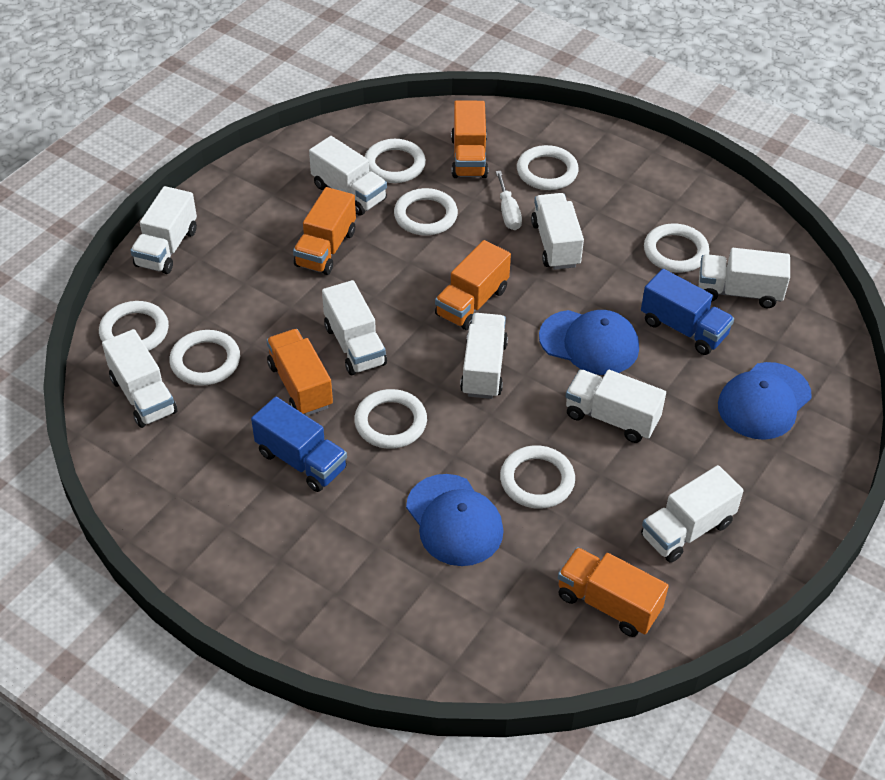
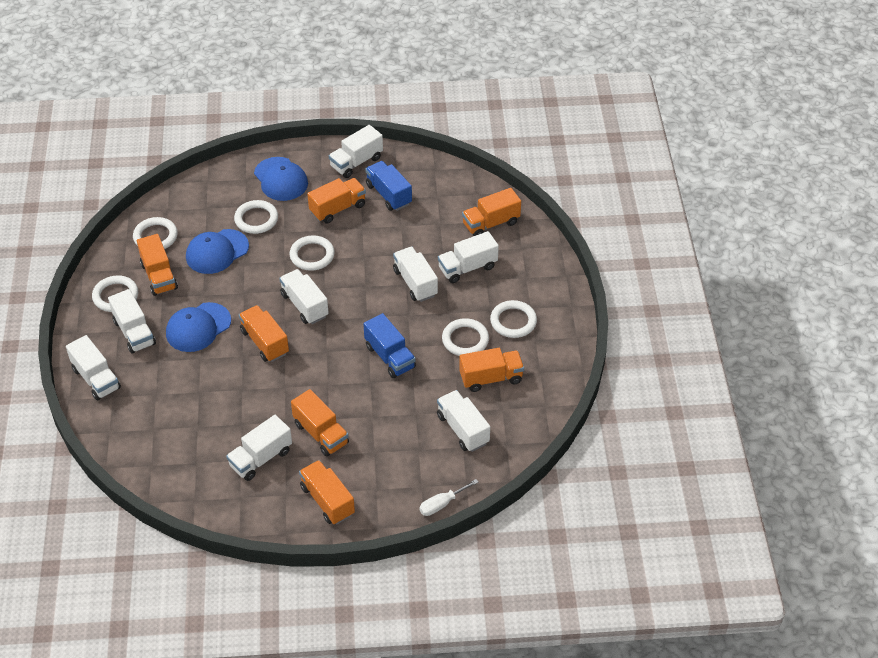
orange truck: [267,329,333,416] [293,187,356,275] [435,240,511,330] [451,101,488,178] [558,547,669,637] = 5 -> [137,234,178,296] [239,305,289,362] [291,389,349,457] [299,460,355,525] [307,178,366,224] [459,348,524,392] [462,188,521,236] = 7
white ring: [99,301,169,351] [169,330,240,386] [354,389,427,449] [365,139,426,183] [394,188,458,235] [500,445,575,509] [517,145,579,190] [644,223,710,272] = 8 -> [92,275,138,312] [133,217,178,249] [234,200,278,234] [290,235,334,271] [442,318,489,356] [490,300,537,338] = 6
white truck: [102,329,177,428] [130,186,197,274] [309,136,387,216] [322,280,387,375] [460,313,508,399] [531,193,584,270] [565,370,666,443] [641,465,744,563] [699,248,790,308] = 9 -> [66,335,121,401] [108,289,156,354] [226,415,292,481] [279,269,329,324] [329,125,383,178] [393,247,438,302] [437,390,490,452] [438,231,499,283] = 8

